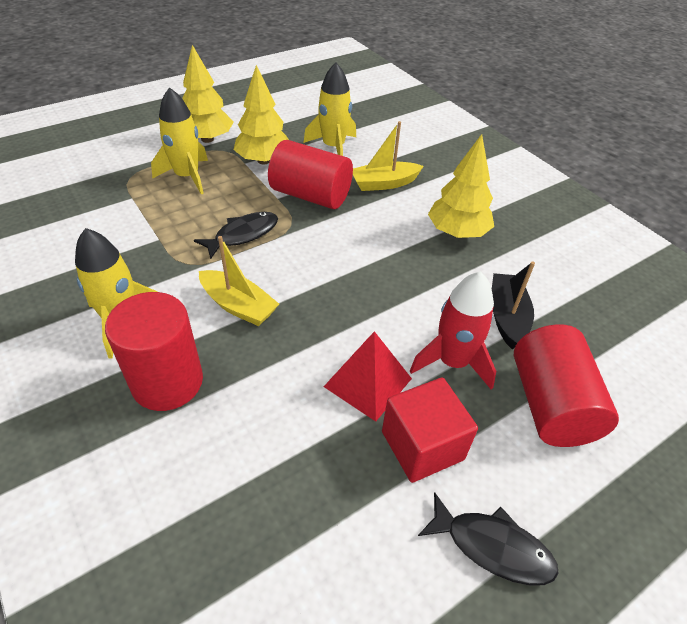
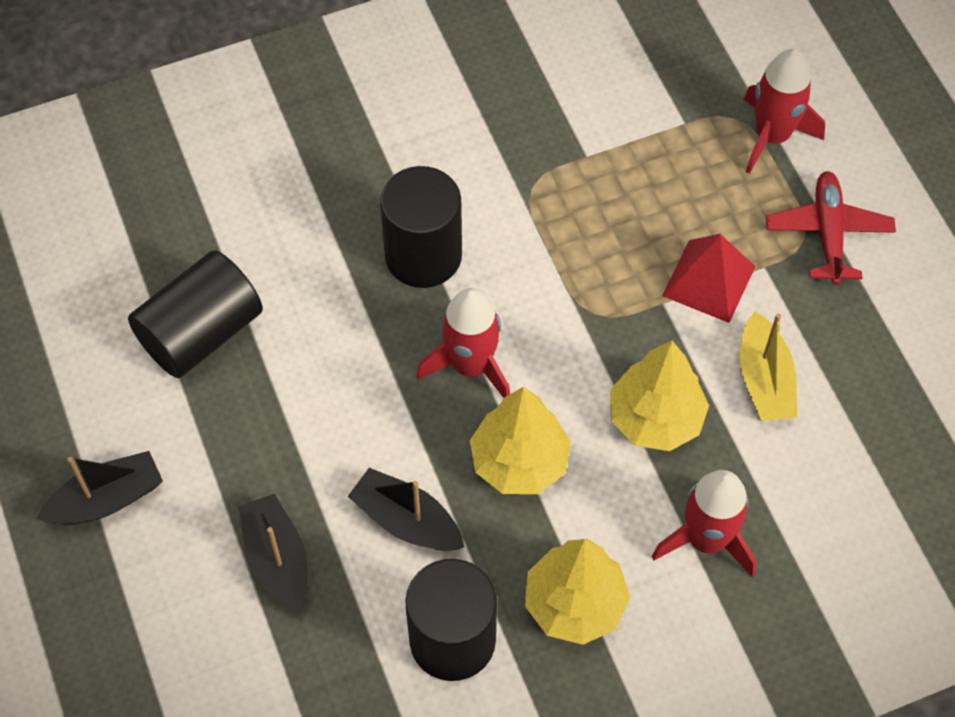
black boat: [492,261,535,349] = 1 -> [36,451,163,525] [239,494,308,614] [348,468,464,551] = 3
black cylinder: none = 0 -> [128,250,263,378] [380,166,462,288] [405,559,497,681] = 3
black fish: [194,212,278,259] [418,492,559,586] = 2 -> none = 0
red cube: [382,378,478,483] = 1 -> none = 0
red cylinder: [105,292,203,411] [268,140,353,209] [514,324,619,447] = 3 -> none = 0
red plane: none = 0 -> [766,171,896,285] = 1
red rocket: [410,271,496,390] = 1 -> [417,288,510,398] [652,470,756,577] [743,49,825,174] = 3
yellow boat: [199,236,279,326] [353,121,424,191] = 2 -> [739,311,798,421] = 1
yellow rocket: [75,228,158,359] [151,87,208,194] [304,63,356,156] = 3 -> none = 0

